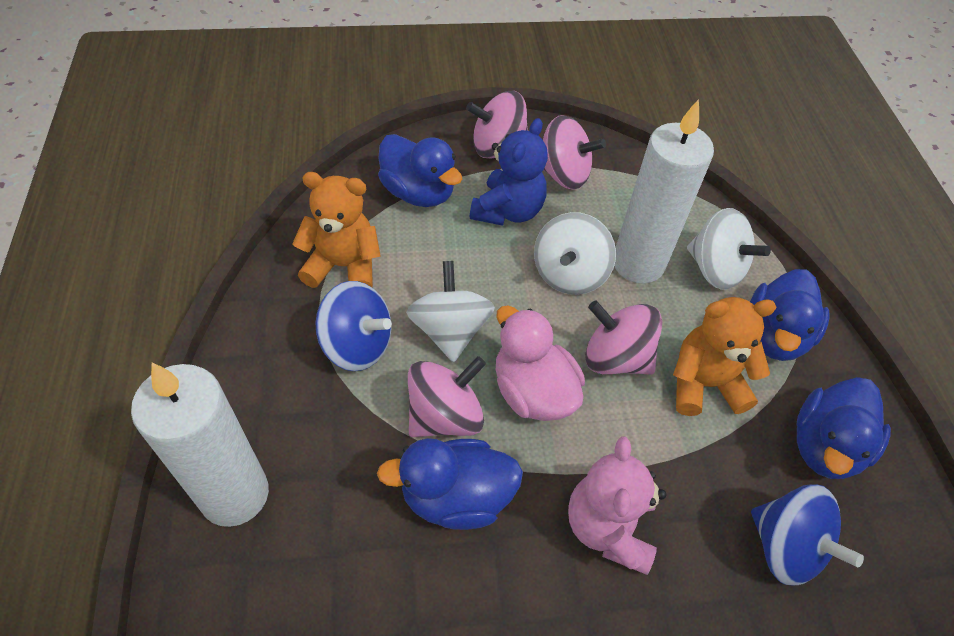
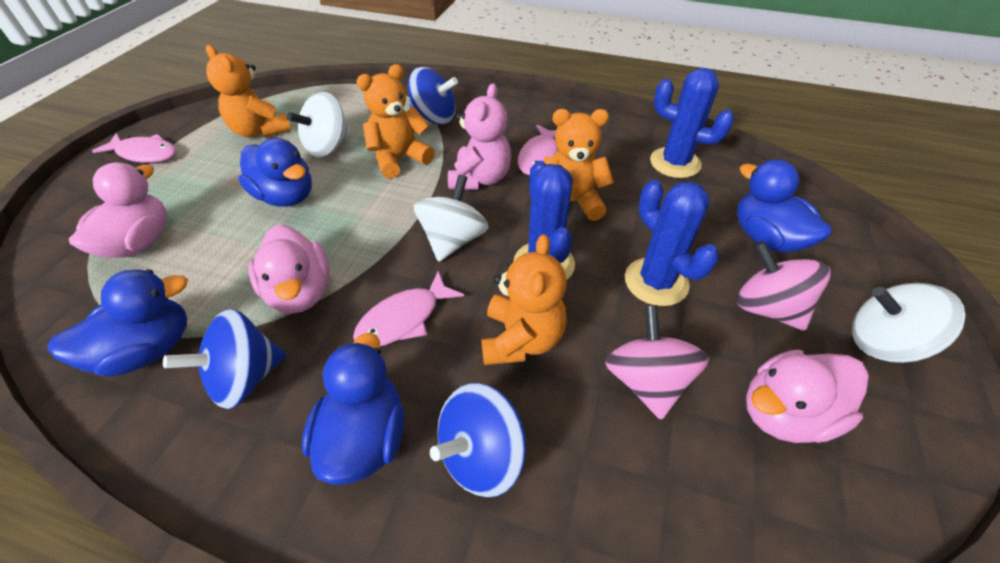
blue cactus: none = 0 -> [513,161,575,280] [625,180,719,306] [650,68,734,178] = 3
blue spinning top: [316,281,392,371] [751,484,864,585] = 2 -> [163,309,286,409] [408,67,458,125] [430,383,526,498] = 3
blue teddy bear: [470,118,548,226] = 1 -> none = 0
orange teddy bear: [292,172,381,288] [673,297,777,416] = 2 -> [206,45,291,138] [356,64,435,179] [481,234,567,365] [544,109,614,221] = 4
pink duck: [496,306,585,421] = 1 -> [69,162,167,258] [248,225,330,314] [746,349,869,443] = 3
pink fish: none = 0 -> [92,133,177,163] [353,271,464,346] [518,125,558,175] = 3
pink spinning top: [408,356,486,437] [466,91,528,159] [543,115,606,190] [585,301,662,375] = 4 -> [605,305,710,420] [737,241,831,331] = 2
white candle: [131,363,269,527] [614,99,714,284] = 2 -> none = 0

